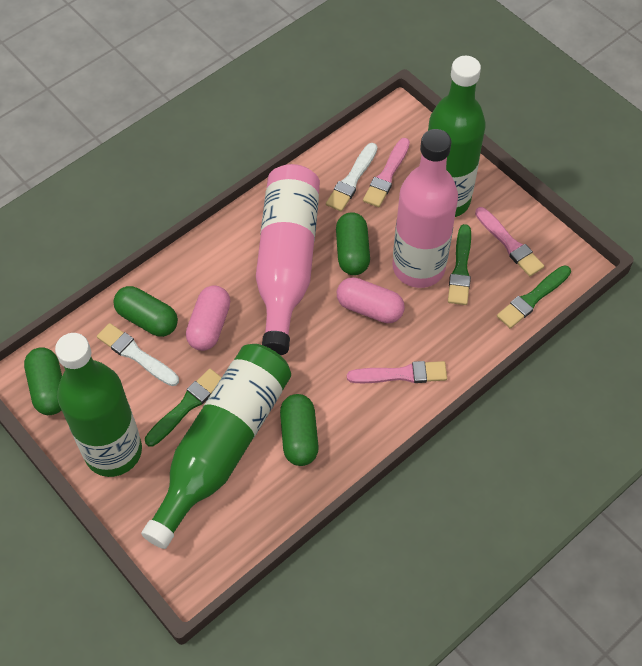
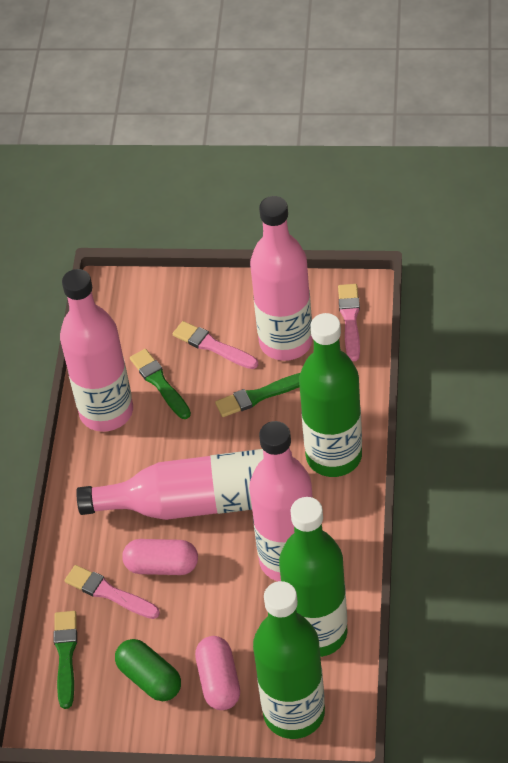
green capsule: [24,347,62,415] [113,286,178,337] [280,394,319,466] [336,212,370,275] = 4 -> [115,639,181,701] = 1
pink bottle: [256,164,320,355] [393,129,458,288] = 2 -> [60,269,133,432] [76,449,292,520] [249,421,313,581] [250,196,313,361] = 4
white brush: [97,323,179,386] [326,143,377,212] = 2 -> none = 0

